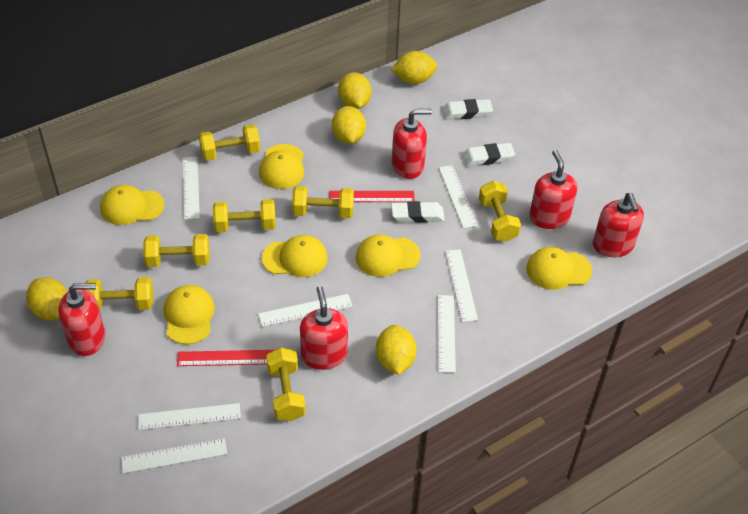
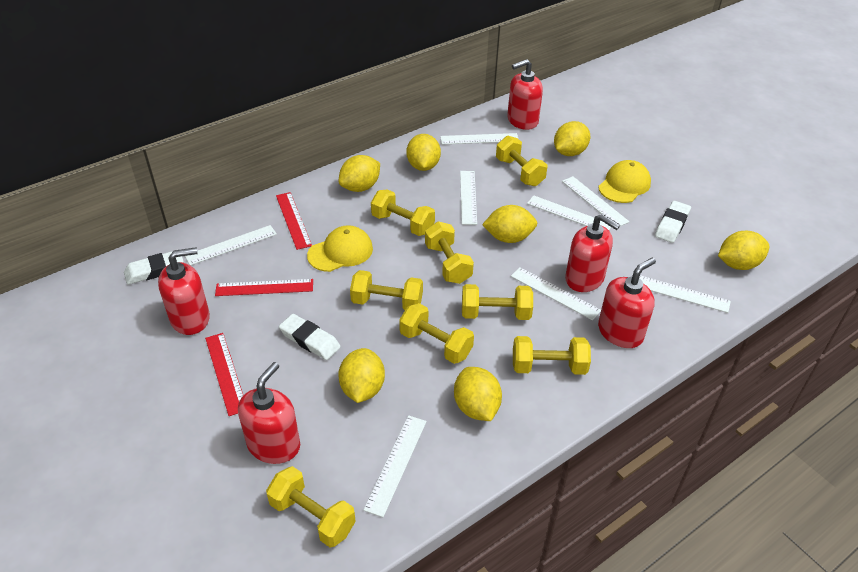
red ruler: [177,350,274,366] [329,191,415,202] = 2 -> [205,333,243,416] [215,279,313,296] [276,192,312,250] = 3
white ruler: [121,438,227,474] [138,403,241,430] [183,157,200,220] [258,294,353,327] [438,295,456,373] [439,165,478,228] [445,249,478,322] = 7 -> [185,225,277,266] [363,415,427,517] [440,133,518,144] [460,171,477,225] [511,267,601,320] [527,195,611,230] [562,176,629,226] [639,275,731,313] = 8
yellow cap: [100,185,165,225] [164,285,215,344] [259,144,304,189] [262,235,328,277] [355,234,421,277] [526,247,592,290] = 6 -> [307,225,373,272] [598,160,651,203] = 2
yellow dumbbell: [85,277,153,310] [143,234,210,267] [199,124,260,161] [213,199,276,232] [266,348,306,421] [292,186,354,218] [479,181,521,242] = 7 -> [266,466,356,547] [350,270,423,310] [371,189,435,236] [399,303,474,364] [425,221,474,284] [462,284,533,320] [496,136,548,186] [513,336,591,375] = 8
yellow lemon: [26,277,67,320] [332,106,366,144] [338,72,371,109] [376,325,417,375] [391,51,438,84] = 5 -> [338,348,385,403] [339,155,380,192] [406,134,441,171] [454,367,502,421] [482,205,537,243] [554,121,590,156] [718,231,769,270] = 7

